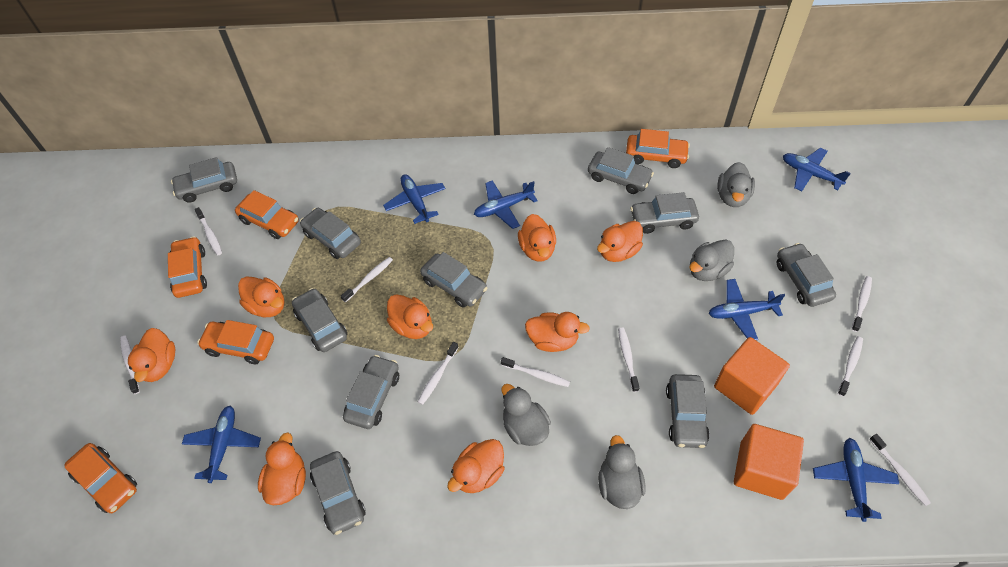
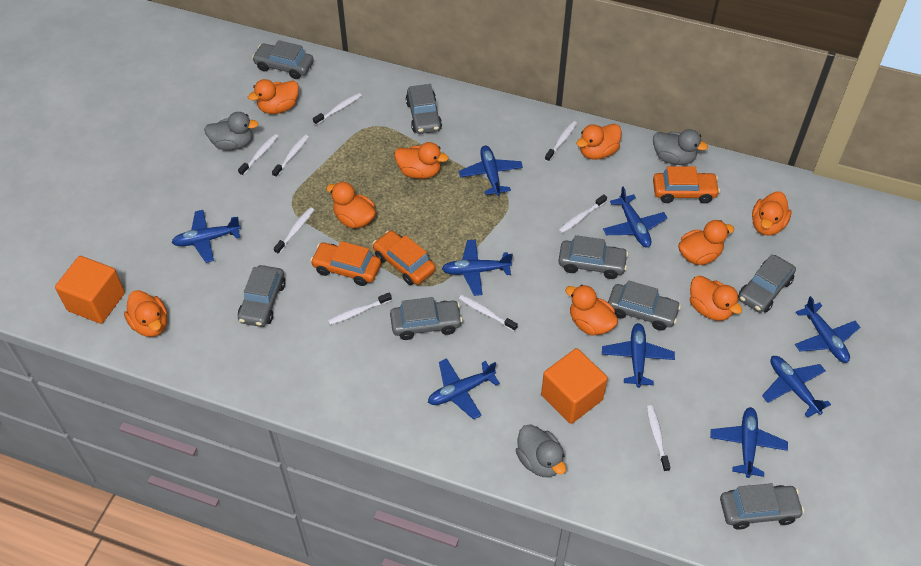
blue plane: [182,406,261,483] [383,174,446,224] [474,180,538,229] [708,279,785,340] [783,148,851,191] [813,438,899,522] = 6 -> [172,210,241,263] [428,358,500,419] [442,240,513,296] [459,146,523,196] [602,323,675,388] [603,187,667,247] [710,407,788,478] [762,356,831,418] [795,296,860,363] = 9
grey car: [171,157,237,203] [292,288,347,352] [300,208,361,259] [310,451,366,535] [343,355,399,429] [420,252,487,308] [588,147,654,194] [630,192,699,234] [666,374,710,448] [777,243,836,307] = 10 -> [238,265,285,327] [252,40,314,79] [390,297,463,340] [406,84,442,134] [558,235,628,279] [608,280,681,331] [720,483,804,530] [739,254,796,313] = 8
grey duck: [501,384,551,446] [598,435,646,509] [689,239,734,281] [717,162,755,207] = 4 -> [204,112,258,150] [516,424,566,477] [653,129,708,165] = 3
orange car: [64,443,137,513] [168,236,207,298] [197,320,274,365] [235,190,299,239] [626,129,690,168] = 5 -> [310,241,381,286] [373,230,436,285] [653,166,720,204] = 3
orange duck: [128,328,175,382] [238,276,284,317] [258,432,306,505] [387,294,433,339] [447,439,505,493] [518,214,556,261] [525,312,590,352] [597,221,643,262] = 8 -> [124,290,167,337] [248,79,299,114] [326,182,376,228] [394,142,448,179] [565,285,618,336] [576,124,622,160] [678,220,734,265] [690,275,742,321] [752,192,792,236] = 9

